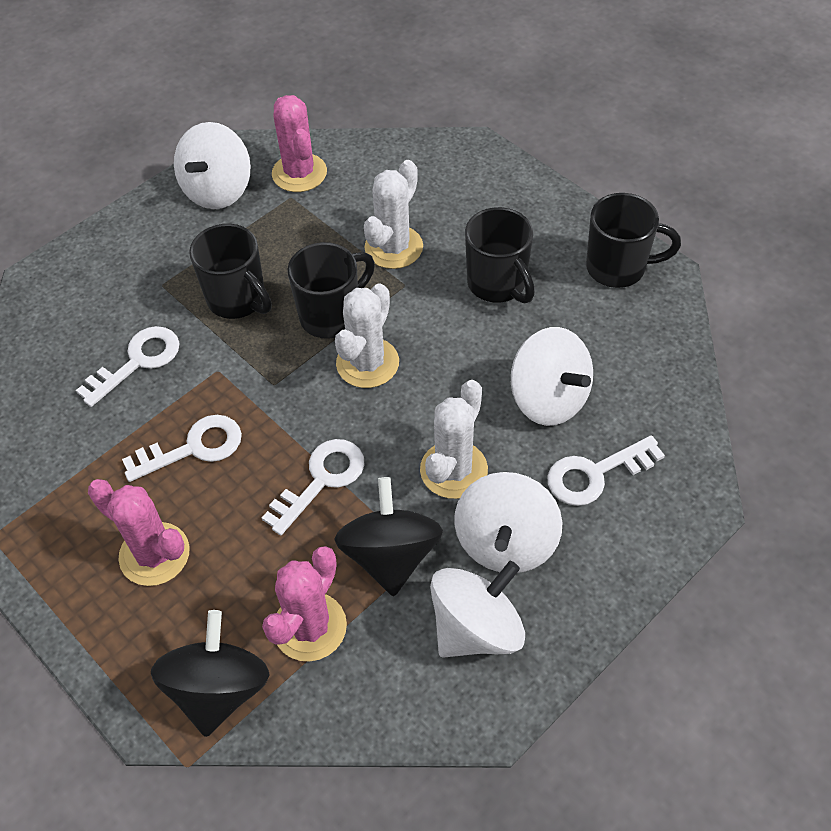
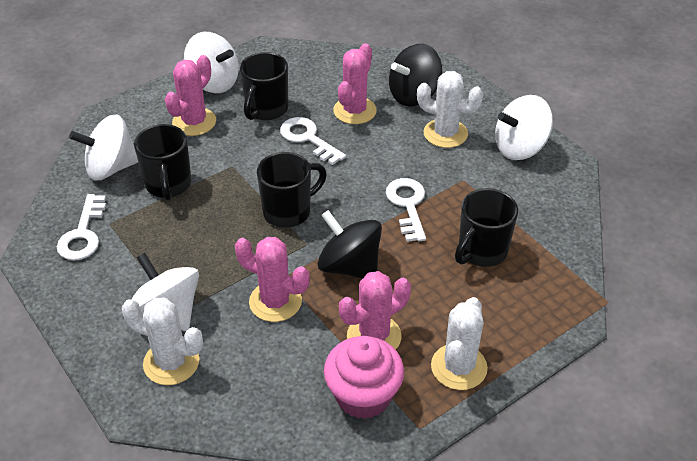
pink cactus: [88,479,190,586] [262,546,347,662] [272,95,327,192] = 3 -> [165,55,216,136] [235,237,310,322] [333,43,377,124] [339,271,411,350] = 4
pink cupcake: none = 0 -> [324,336,404,419] = 1
white key: [76,326,180,407] [122,415,242,482] [262,439,365,535] [547,435,665,506] = 4 -> [57,194,106,260] [280,117,346,165] [386,178,426,242] = 3

